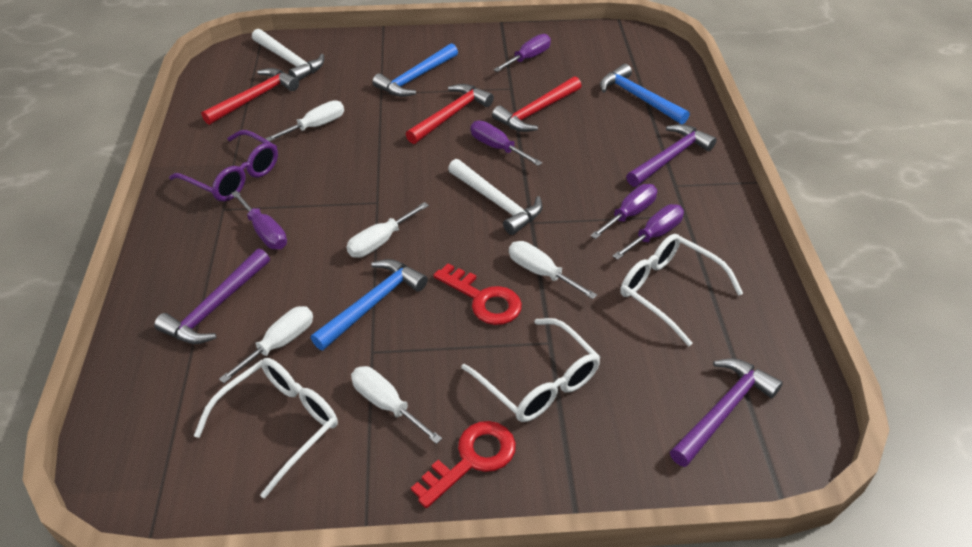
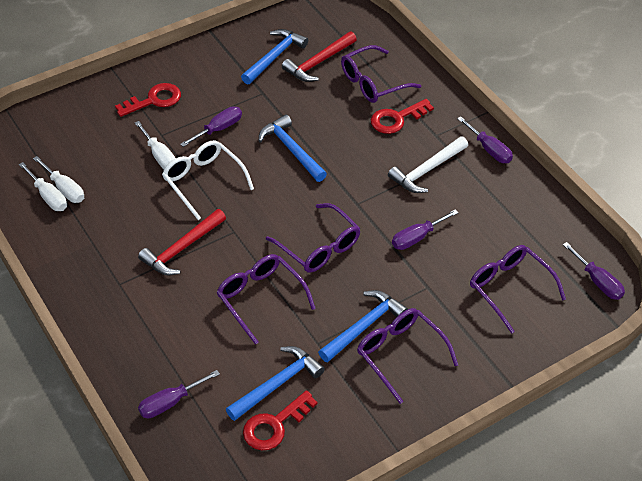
blue hammer: [311,259,428,350] [372,43,458,97] [600,64,690,124] = 3 -> [226,346,325,421] [241,29,308,84] [259,114,327,182] [318,290,408,362] = 4
purple glasses: [169,130,278,202] = 1 -> [216,254,316,345] [266,203,361,273] [341,45,421,103] [357,308,458,404] [470,245,566,334] = 5
purple hammer: [154,248,270,344] [626,124,717,187] [670,358,783,467] = 3 -> none = 0
red hammer: [201,68,299,125] [406,84,494,144] [492,77,581,132] = 3 -> [138,209,226,275] [282,31,357,82] = 2
red key: [411,421,516,508] [433,264,522,325] = 2 -> [115,83,181,117] [243,390,317,450] [371,99,434,134] = 3
white glasses: [194,358,338,499] [461,318,600,422] [620,234,743,346] = 3 -> [162,140,254,220] = 1
white hammer: [252,29,324,81] [448,159,543,235] = 2 -> [388,136,468,193] = 1
white screwdriver: [219,306,313,383] [265,101,344,142] [346,202,429,258] [351,366,442,444] [509,241,597,299] = 5 -> [19,162,67,211] [33,156,84,203] [135,121,175,169] = 3

